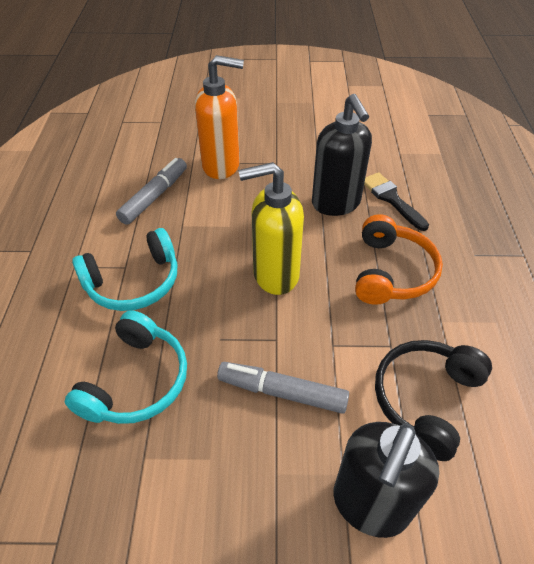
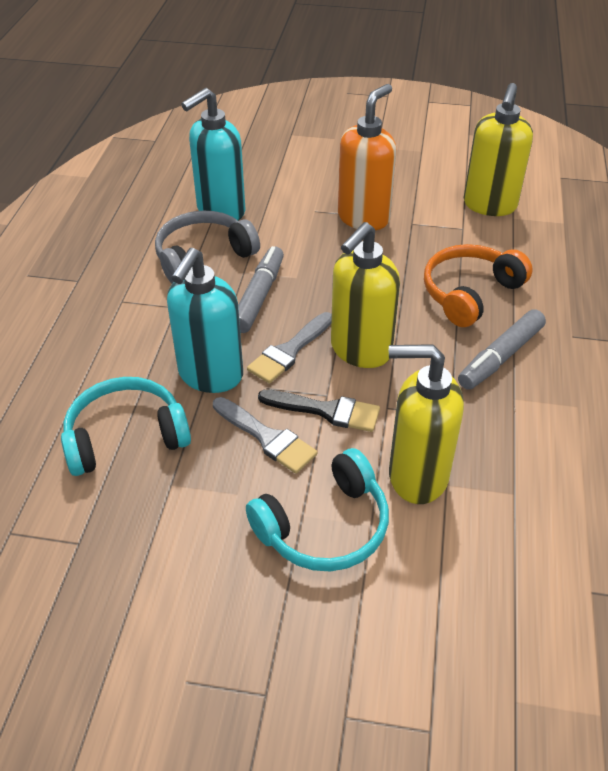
black headphones: [375,340,492,461] = 1 -> none = 0
black soap dispenser: [312,94,372,216] [333,422,439,538] = 2 -> none = 0
grey brush: none = 0 -> [213,397,317,474] [247,312,332,384] = 2
grey headphones: none = 0 -> [155,210,260,284] = 1
turquoise soap dispenser: none = 0 -> [167,248,243,393] [181,88,246,220] = 2
yellow soap dispenser: [238,162,304,295] = 1 -> [331,222,400,368] [389,344,464,504] [464,83,533,216] = 3

